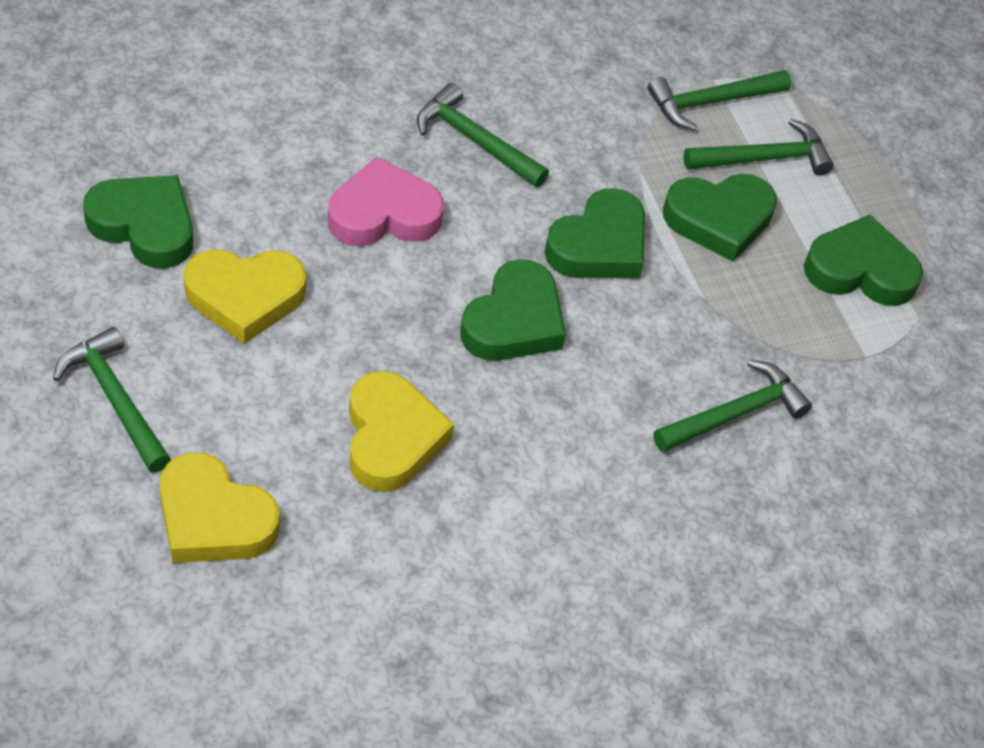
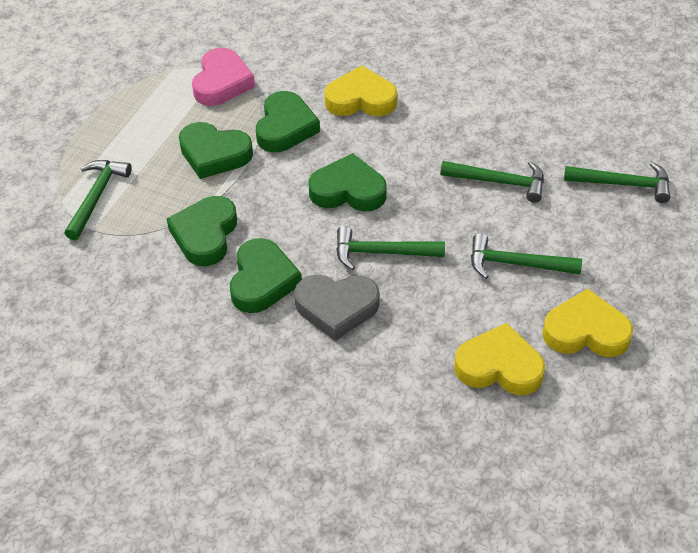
grey heart: none = 0 -> [294,275,380,341] = 1

